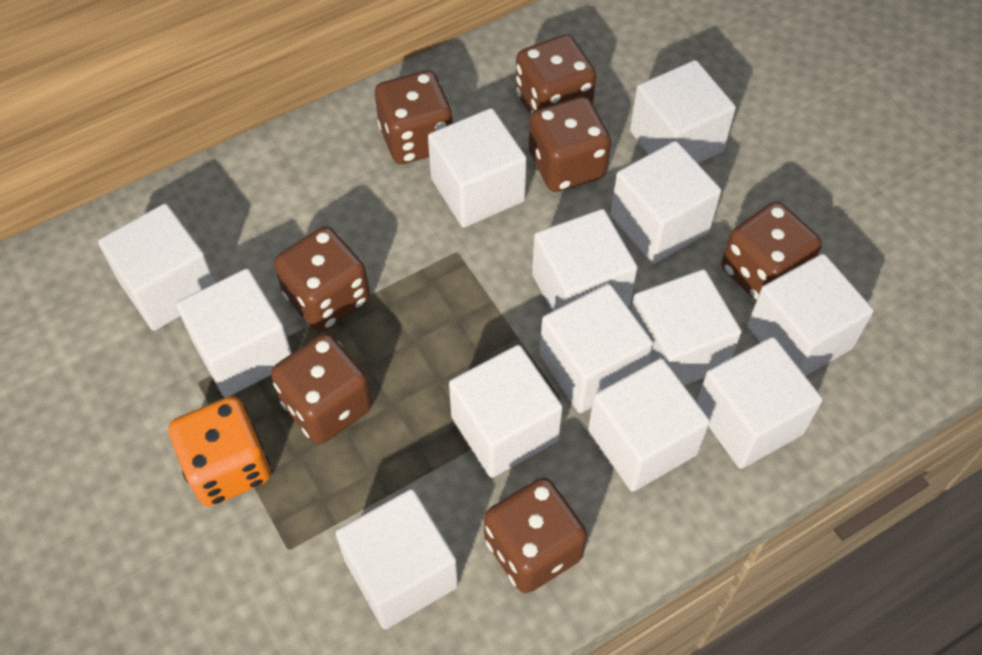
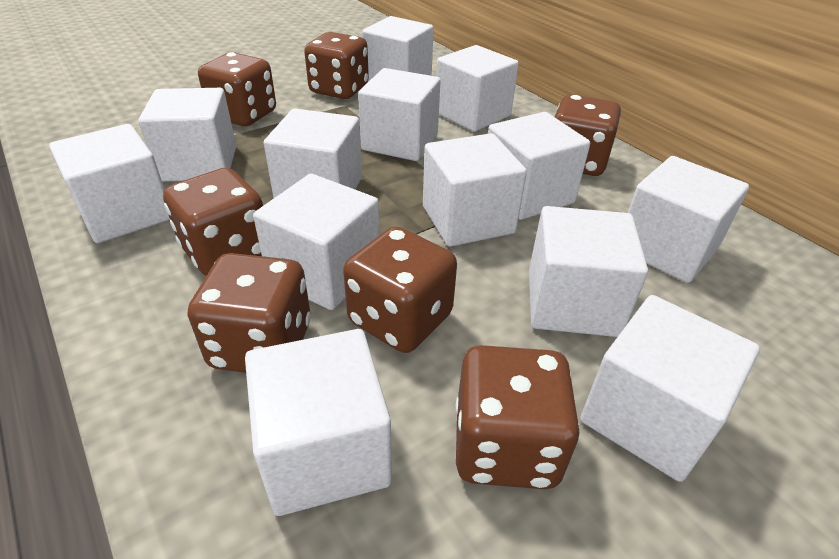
orange dice: [169,396,271,506] = 1 -> none = 0

